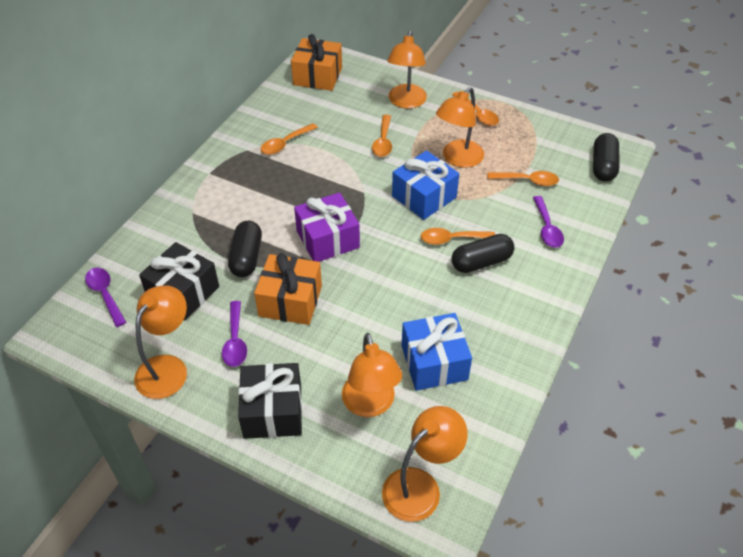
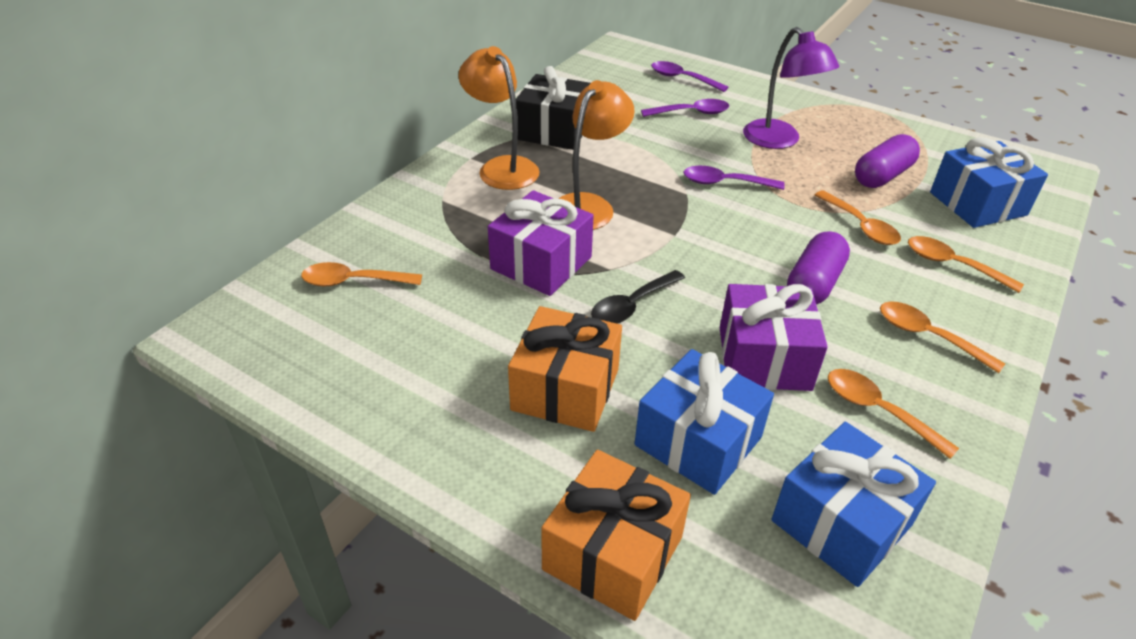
black capsule: [228,221,262,277] [452,234,514,273] [593,133,619,181] = 3 -> none = 0
black gift: [139,242,219,321] [238,363,302,439] = 2 -> [516,66,590,150] = 1
black spoon: none = 0 -> [591,270,685,324] = 1
blue gift: [392,150,459,220] [402,313,472,391] = 2 -> [635,349,774,495] [771,422,936,587] [930,137,1048,228] = 3
orange lamp: [134,285,187,399] [342,333,402,417] [382,406,468,522] [387,31,427,109] [436,87,484,168] = 5 -> [458,46,540,190] [559,80,635,230] = 2
purple capsule: none = 0 -> [787,231,850,304] [855,134,920,188] = 2
purple gift: [294,192,360,262] = 1 -> [488,190,594,296] [719,284,828,391] = 2
purple lamp: none = 0 -> [743,27,839,149] = 1

